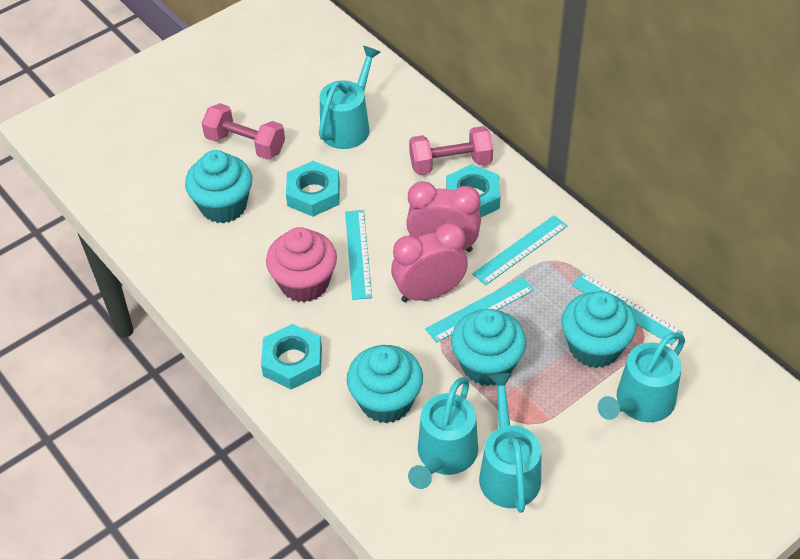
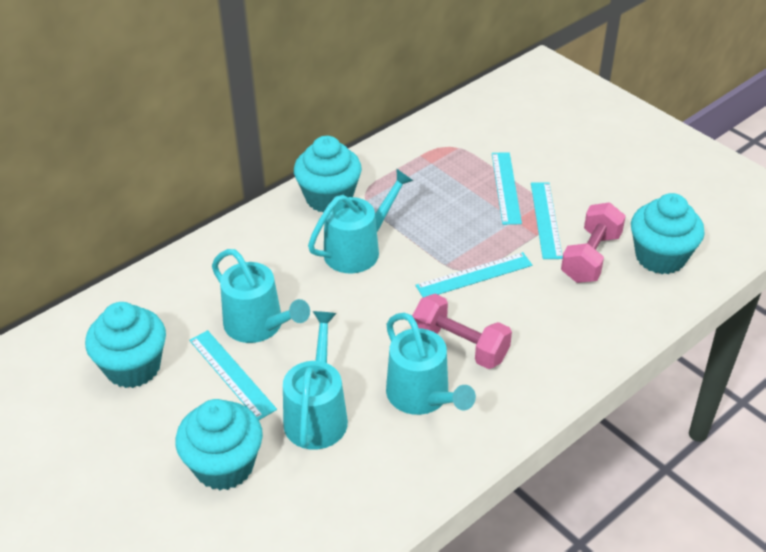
pink clock: [391,223,468,302] [406,181,481,252] = 2 -> none = 0
pink cupcake: [266,227,337,302] = 1 -> none = 0
turquoise nut: [261,324,322,390] [286,161,340,217] [446,164,501,217] = 3 -> none = 0

